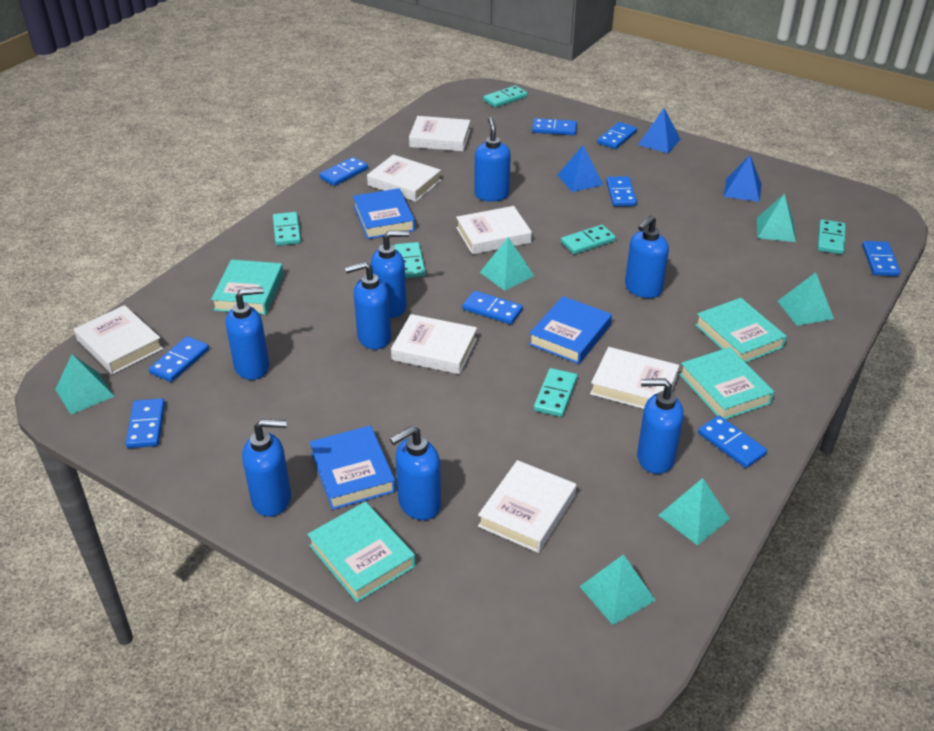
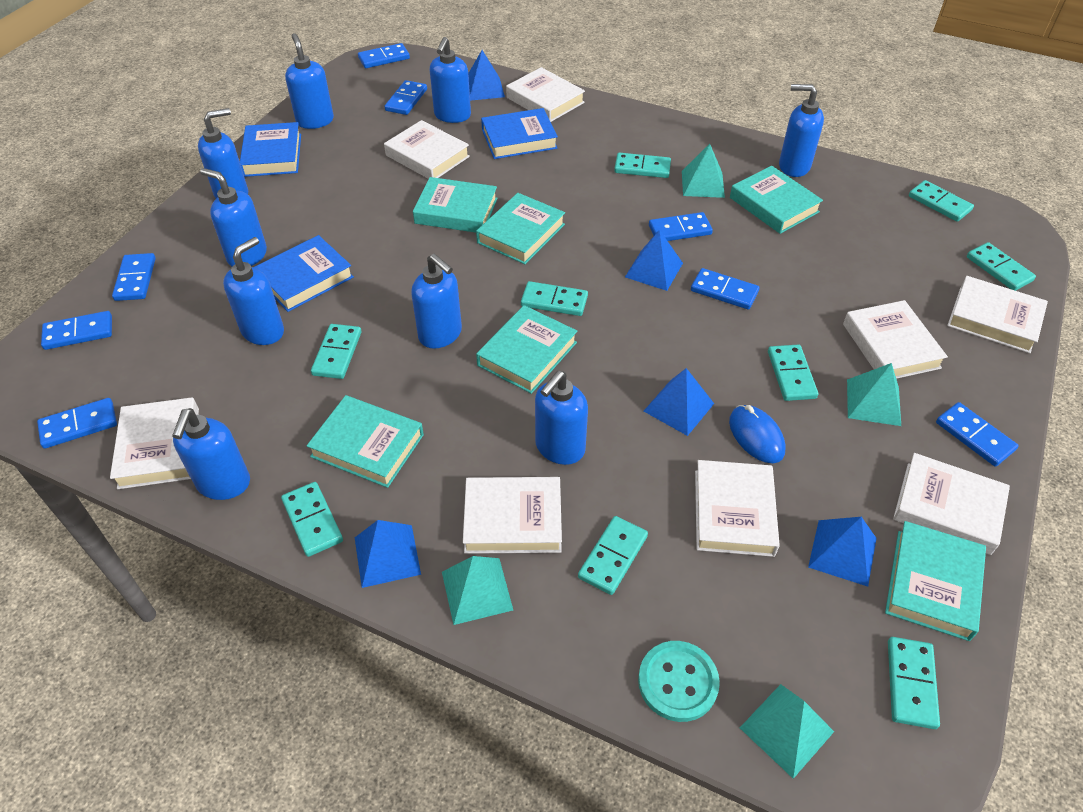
blue domino: [126,398,165,448] [149,336,209,382] [319,157,368,186] [462,291,523,324] [532,118,577,135] [597,122,637,149] [606,176,637,206] [698,416,767,468] [862,241,900,276] = 9 -> [37,398,117,449] [41,311,112,350] [112,253,156,301] [358,43,410,68] [384,80,427,115] [649,212,713,241] [691,268,760,310] [936,402,1019,467] = 8
blue mouse: none = 0 -> [729,405,786,463] = 1
blue pyramid: [558,145,603,192] [638,108,681,153] [724,155,761,202] = 3 -> [355,520,421,588] [468,50,505,101] [625,230,683,291] [644,368,714,436] [808,517,877,587] = 5
blue soap dispenser: [226,287,269,380] [242,419,291,517] [345,262,391,350] [371,230,409,318] [390,426,441,520] [474,117,511,202] [625,215,669,298] [637,378,684,474] = 8 -> [172,408,250,500] [198,108,248,199] [200,168,267,266] [223,237,284,345] [285,33,334,129] [411,254,462,348] [430,37,471,123] [535,371,588,465] [779,84,824,177] = 9
turquoise book: [211,260,284,315] [307,502,416,602] [679,347,774,420] [695,298,787,363] = 4 -> [307,395,424,488] [413,177,498,233] [476,193,565,264] [476,305,577,394] [730,166,823,234] [885,521,986,641] = 6
turquoise button: none = 0 -> [638,641,720,722] = 1
turquoise domino: [273,212,301,246] [394,242,426,278] [483,85,528,108] [534,368,578,417] [561,225,616,254] [817,219,846,255] = 6 -> [281,482,343,557] [311,324,361,379] [521,281,588,316] [578,516,648,595] [614,153,671,178] [768,344,818,401] [888,637,940,729] [909,180,974,222] [967,242,1036,291] = 9
turquoise pyramid: [55,355,115,414] [480,237,534,291] [579,554,656,625] [658,478,730,545] [757,193,796,242] [777,272,834,326] = 6 -> [442,556,513,625] [682,144,725,198] [740,684,834,779] [847,363,901,426] = 4
white book: [74,305,163,375] [367,155,441,202] [391,314,477,374] [409,116,470,152] [456,206,532,255] [478,460,576,553] [590,347,679,409] = 7 -> [110,397,199,489] [384,120,470,179] [463,477,562,554] [506,67,585,122] [695,460,780,557] [843,300,948,379] [893,453,1010,555] [947,276,1048,353] = 8

